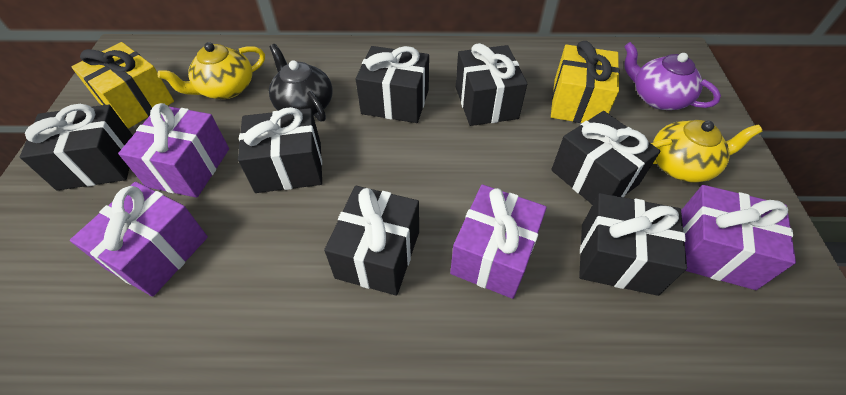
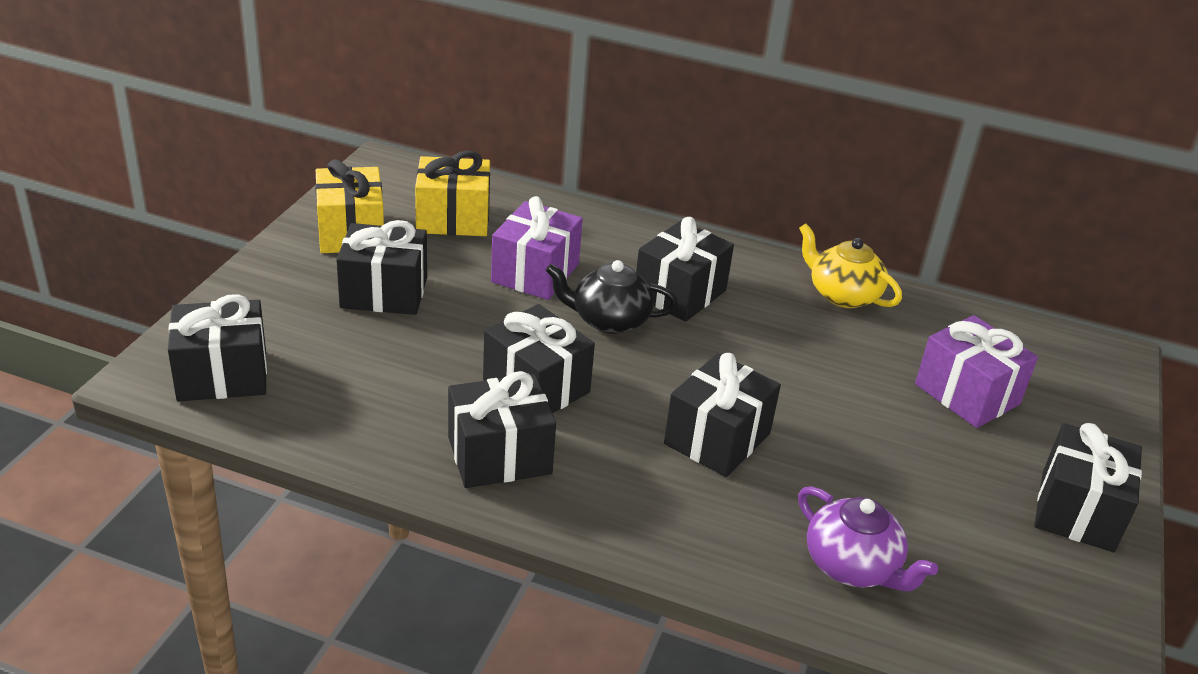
purple gift: [70,182,208,297] [118,103,229,198] [450,184,547,299] [681,185,796,290] = 4 -> [491,196,583,300] [915,315,1038,428] = 2
yellow teapot: [158,42,265,99] [651,120,762,183] = 2 -> [799,224,902,308] = 1

